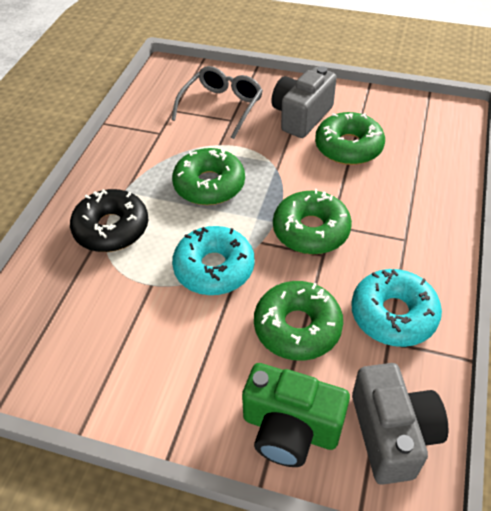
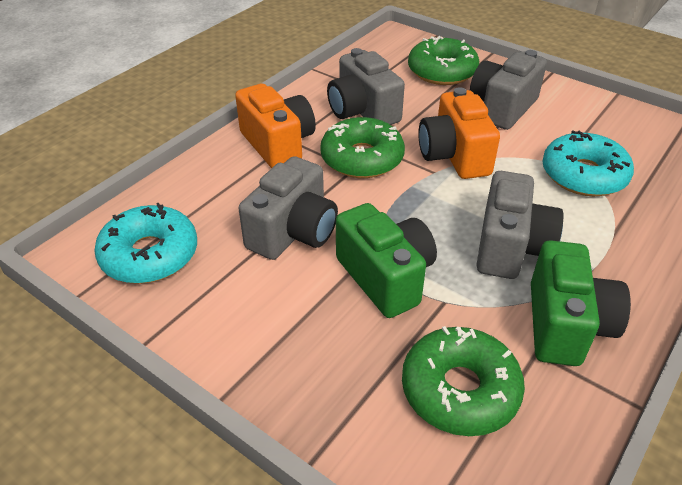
black donut: [70,189,148,252] = 1 -> none = 0
green camera: [242,363,350,467] = 1 -> [336,203,437,318] [531,240,631,366] = 2
green donut: [172,147,245,205] [254,281,343,361] [273,189,352,254] [315,112,385,165] = 4 -> [320,117,405,178] [402,326,525,436] [408,36,479,85] = 3
grey camera: [271,66,337,138] [352,363,448,485] = 2 -> [239,156,338,260] [327,48,405,125] [470,50,547,130] [477,171,564,279] = 4
grey glasses: [171,66,263,139] = 1 -> none = 0
orange camera: none = 0 -> [235,84,316,168] [418,87,500,179] = 2

